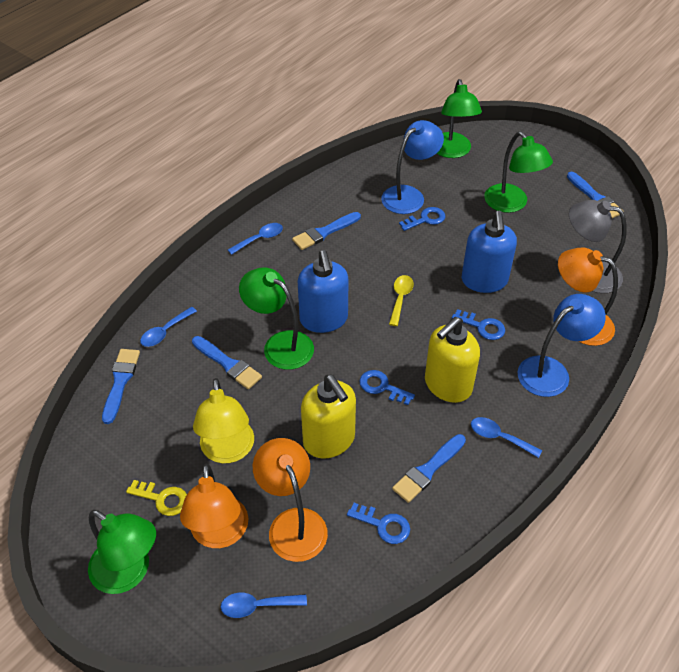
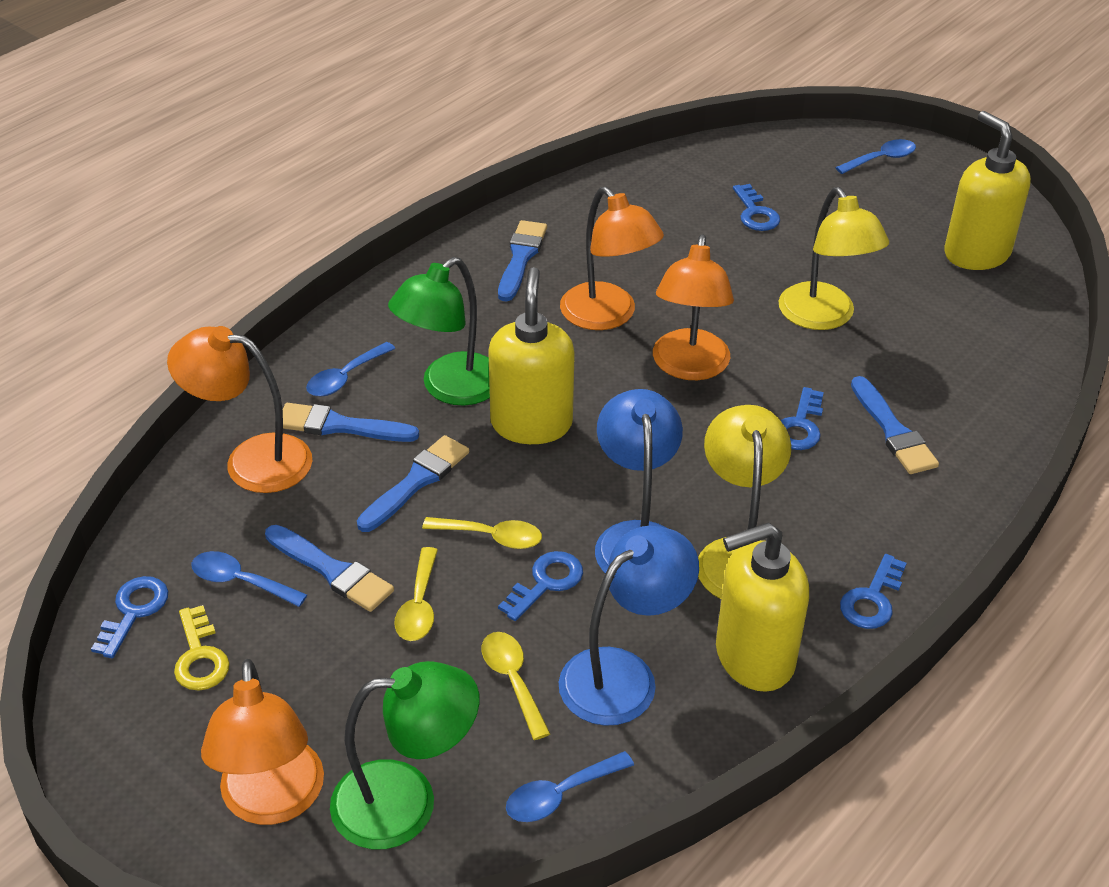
blue key: [347,503,410,544] [359,370,415,405] [399,207,445,231] [452,309,505,340] = 4 -> [91,576,168,658] [498,551,583,621] [733,184,780,231] [780,387,824,450] [840,554,907,629] = 5
blue soap dispenser: [297,250,348,333] [462,211,517,293] = 2 -> none = 0
green lamp: [88,510,156,594] [239,267,314,370] [437,79,482,158] [484,132,553,213] = 4 -> [330,661,479,849] [388,257,490,406] = 2
grey lamp: [569,200,627,293] = 1 -> none = 0
orange lamp: [180,464,248,548] [253,438,328,562] [558,248,618,346] = 3 -> [167,326,312,493] [201,659,324,825] [560,187,664,330] [653,234,734,380] = 4
yellow lamp: [193,378,254,463] = 1 -> [698,405,791,599] [779,187,889,330] = 2
yellow soap dispenser: [301,375,356,459] [425,317,480,403] = 2 -> [488,267,575,444] [716,522,809,692] [944,111,1031,270] = 3
yellow spoon: [389,275,414,326] = 1 -> [394,547,438,641] [422,517,542,549] [482,632,550,740] = 3

